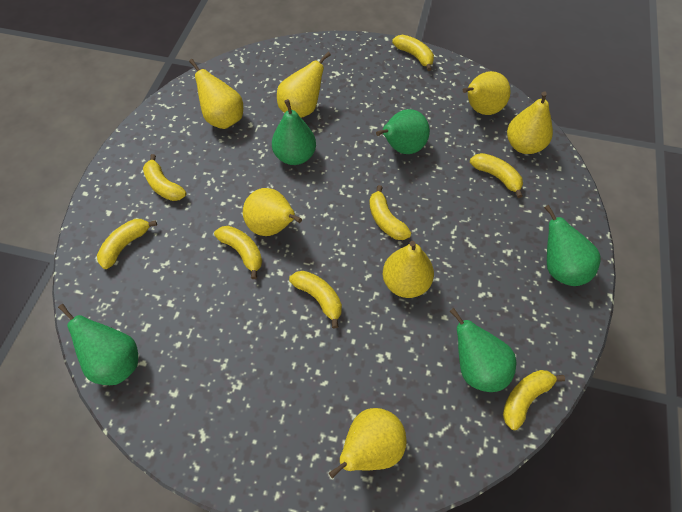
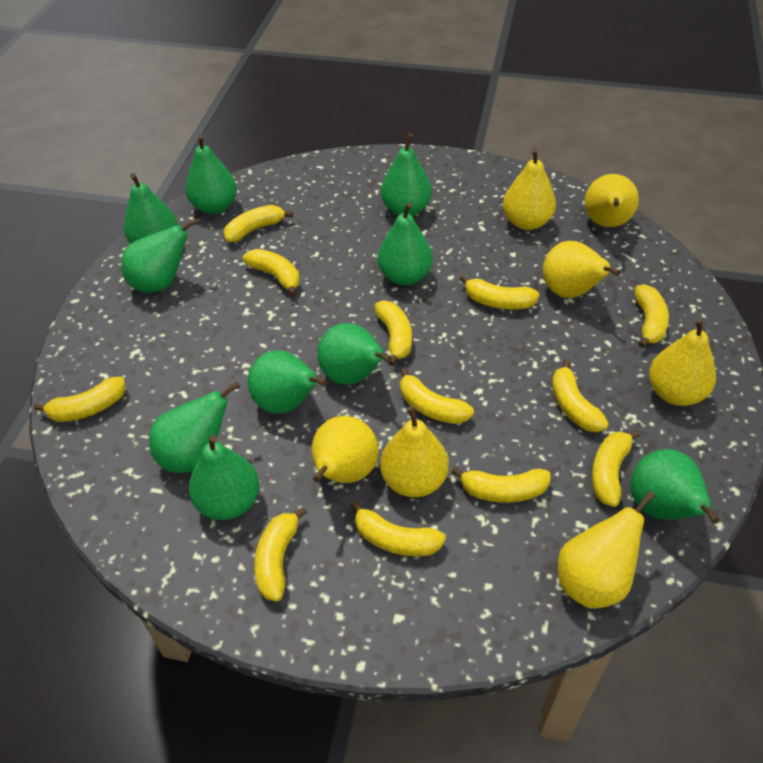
green pear: [58,304,138,385] [272,99,316,165] [376,109,430,154] [449,308,516,392] [544,204,600,286] = 5 -> [121,218,199,293] [124,173,178,243] [149,381,240,473] [185,134,237,214] [189,435,260,520] [248,350,327,414] [317,323,392,384] [377,202,433,285] [381,133,432,216] [631,449,720,524] = 10
yellow banana: [97,219,157,269] [143,154,187,201] [214,226,262,279] [289,271,342,328] [369,185,411,240] [392,35,434,71] [470,153,523,198] [503,370,565,430] = 8 -> [34,377,126,422] [224,205,293,242] [243,249,300,296] [254,507,307,602] [351,501,446,556] [374,301,412,366] [400,368,474,424] [452,467,551,503] [460,275,540,310] [552,360,609,432] [592,429,641,507] [635,284,669,348] = 12

